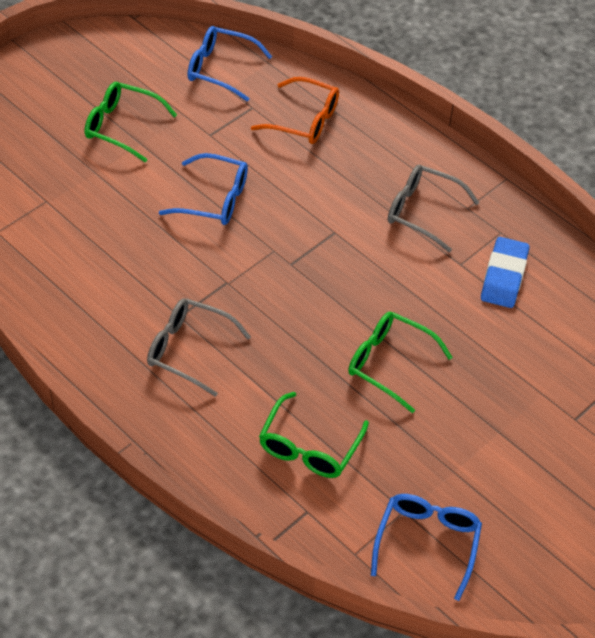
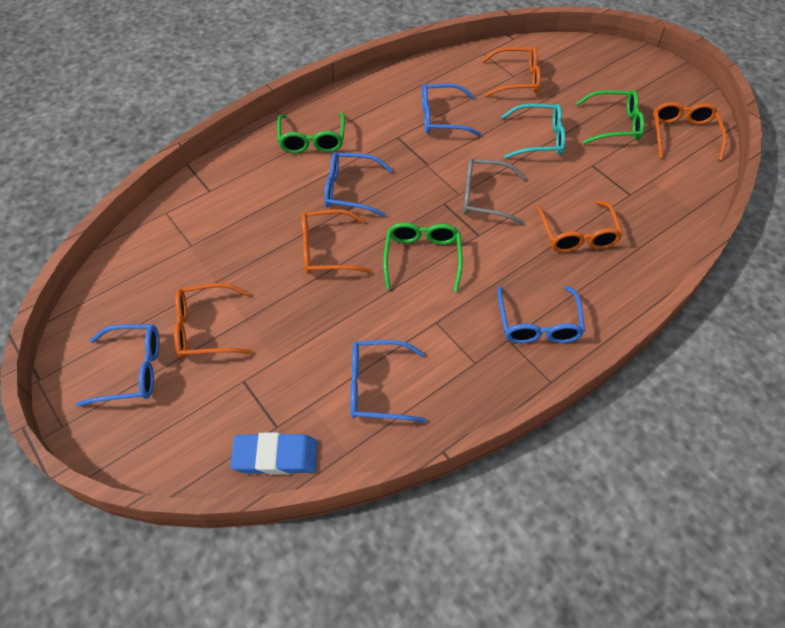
blue glasses: [159,153,248,225] [187,26,272,102] [371,494,482,601] = 3 -> [76,324,159,407] [324,152,393,217] [350,340,426,422] [422,84,481,136] [498,286,585,343] = 5
grey glasses: [147,298,251,397] [388,165,480,252] = 2 -> [463,159,526,225] = 1
orange glasses: [251,77,339,144] = 1 -> [174,283,252,358] [301,209,372,274] [481,47,541,97] [536,200,623,252] [653,102,727,160] = 5
turquoise glasses: none = 0 -> [501,104,566,159] = 1

